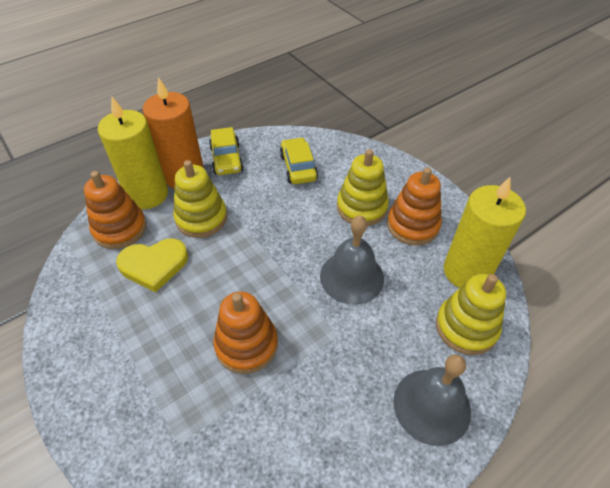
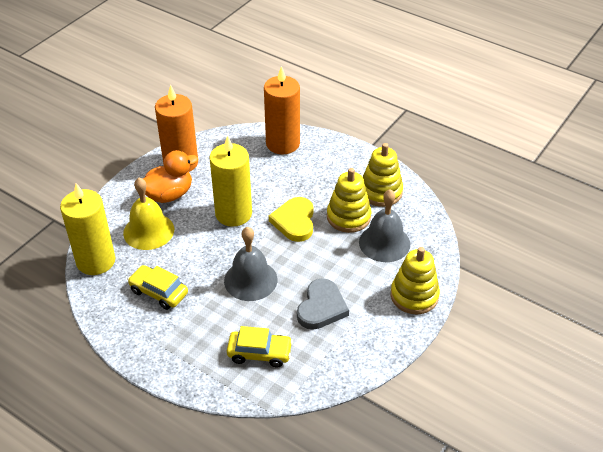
grey heart: none = 0 -> [297,278,349,330] = 1
orange candle: [143,77,204,188] = 1 -> [155,84,198,172] [264,66,300,155] = 2
orange duck: none = 0 -> [143,150,198,203] = 1
orange stacking toy: [84,171,147,249] [213,292,278,374] [387,167,442,245] = 3 -> none = 0
yellow bell: none = 0 -> [123,178,174,250] = 1

